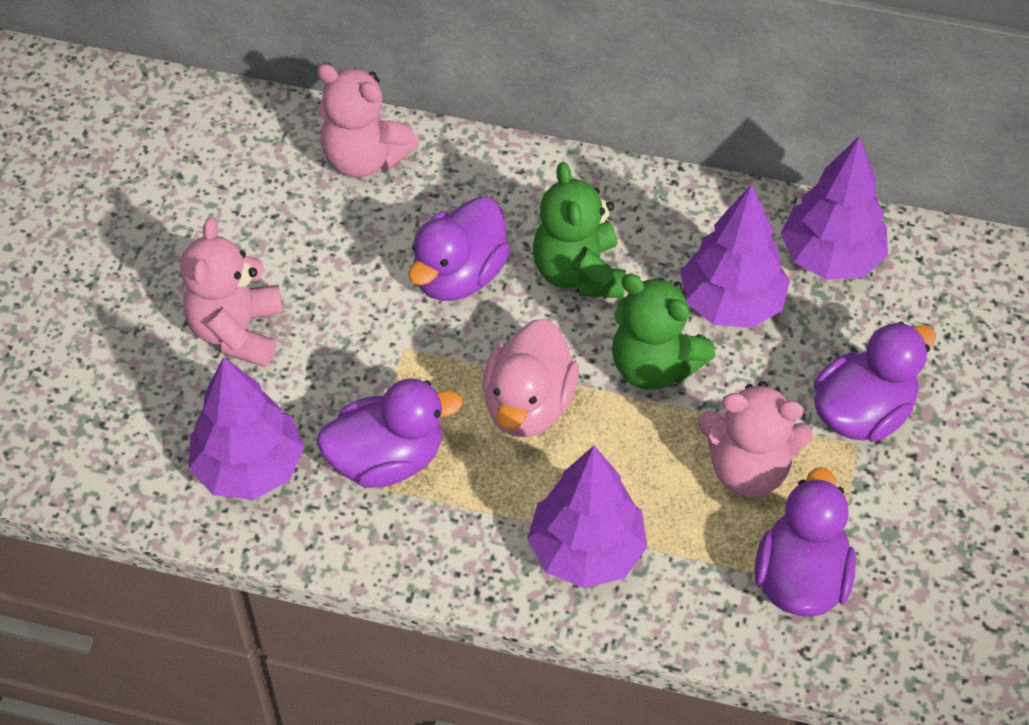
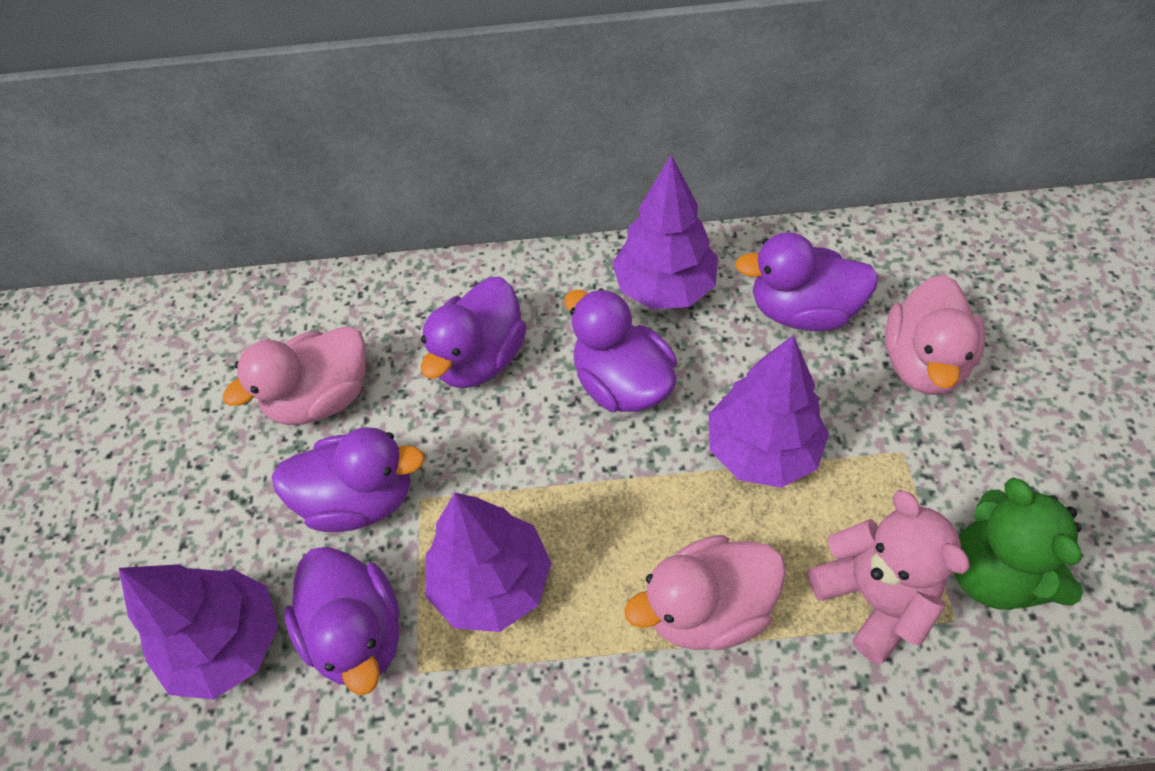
green teddy bear: [533,162,626,298] [612,274,716,390] = 2 -> [954,478,1083,610] = 1
pink duck: [482,318,579,437] = 1 -> [223,326,366,425] [624,535,786,650] [885,275,985,395] = 3
pink teddy bear: [180,217,283,367] [317,64,419,177] [698,381,813,497] = 3 -> [808,490,970,664] = 1
purple duck: [317,378,463,488] [409,196,510,301] [754,467,856,617] [814,322,936,442] = 4 -> [272,427,425,532] [284,547,400,695] [421,277,527,389] [564,288,677,412] [735,232,879,331] = 5

